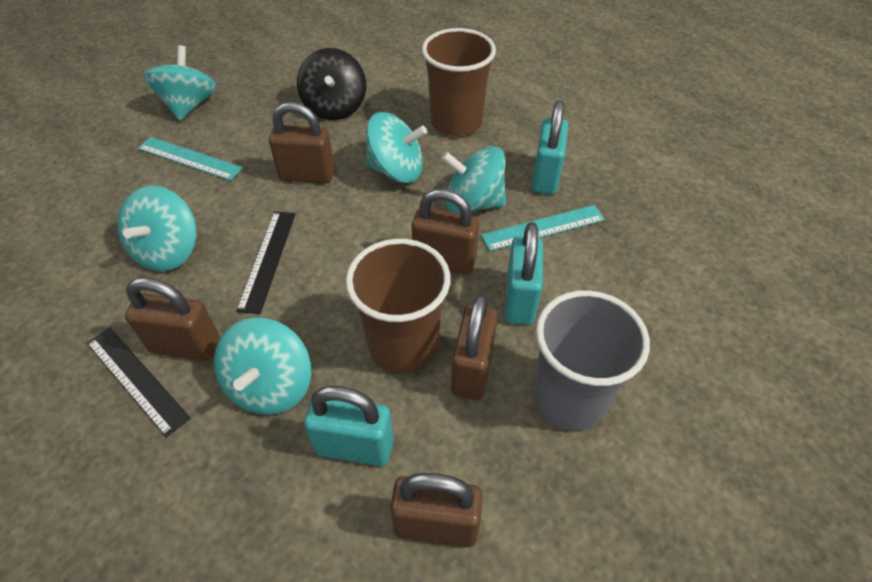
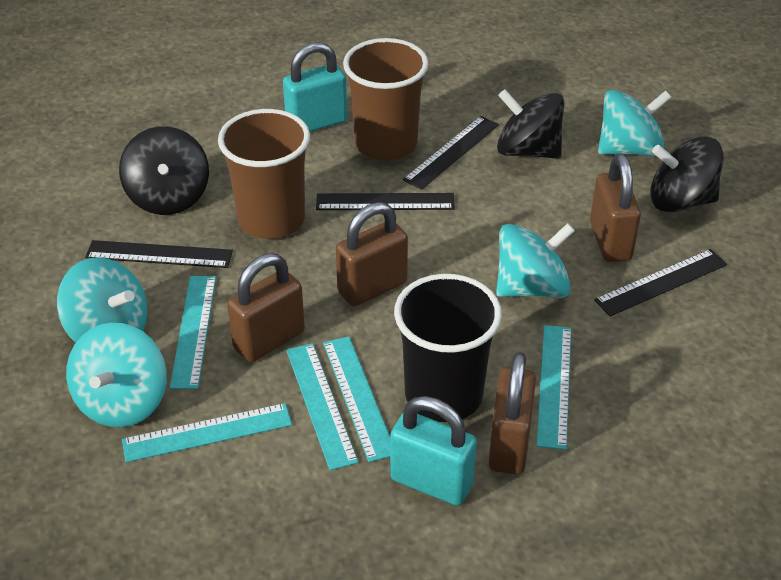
black cup: none = 0 -> [394,274,502,422] = 1
black ruler: [87,328,190,437] [236,211,295,314] = 2 -> [85,240,233,268] [316,193,455,210] [403,116,499,190] [594,249,727,316] = 4
black spinning top: [297,48,366,120] = 1 -> [119,126,209,215] [497,89,564,159] [650,137,724,213] = 3
brown padlock: [125,278,220,361] [269,102,335,183] [390,473,483,547] [412,189,479,274] [451,294,498,400] = 5 -> [227,253,305,362] [336,202,408,306] [488,352,536,474] [590,154,641,262] = 4
grey cup: [532,290,650,431] = 1 -> none = 0
turquoise padlock: [304,386,394,466] [505,222,543,325] [532,100,568,195] = 3 -> [283,42,347,132] [390,396,477,506] = 2
turquoise ruler: [138,137,243,181] [481,205,605,251] = 2 -> [122,403,292,463] [170,276,216,389] [286,343,359,470] [323,336,390,462] [537,325,571,450] = 5
turquoise spinning top: [117,186,197,271] [143,45,217,120] [214,318,311,415] [366,112,427,183] [441,146,506,214] = 5 -> [57,257,147,343] [66,323,167,427] [496,223,575,298] [598,90,672,157] = 4

